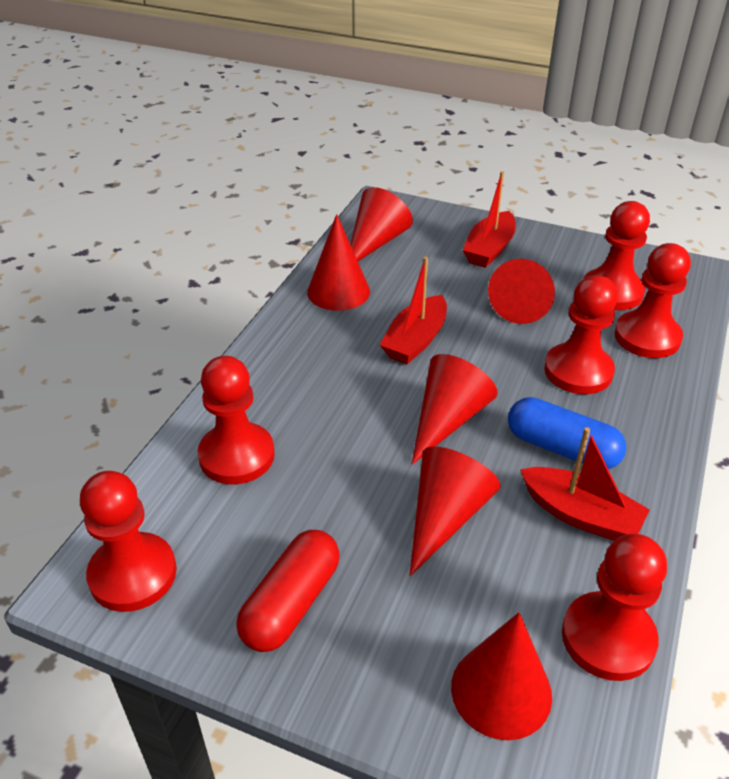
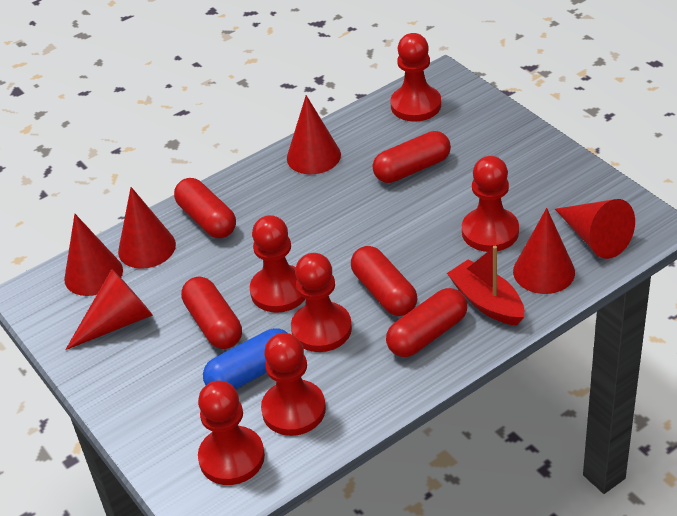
red boat: [380,257,447,364] [463,171,516,268] [520,427,650,541] = 3 -> [447,246,524,326] = 1
red capsule: [236,530,340,652] = 1 -> [174,178,236,238] [181,277,242,349] [351,246,417,316] [373,131,451,183] [386,288,467,357] = 5

